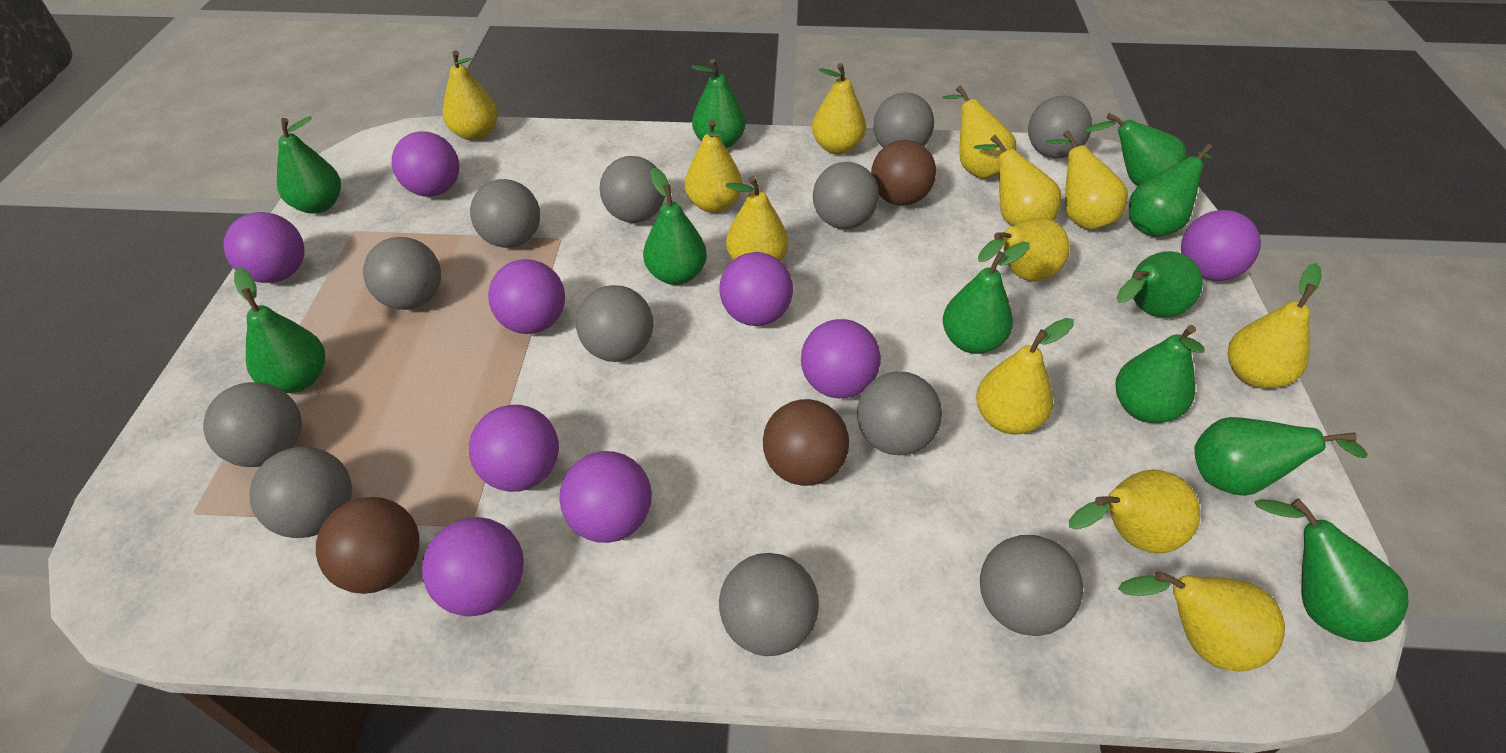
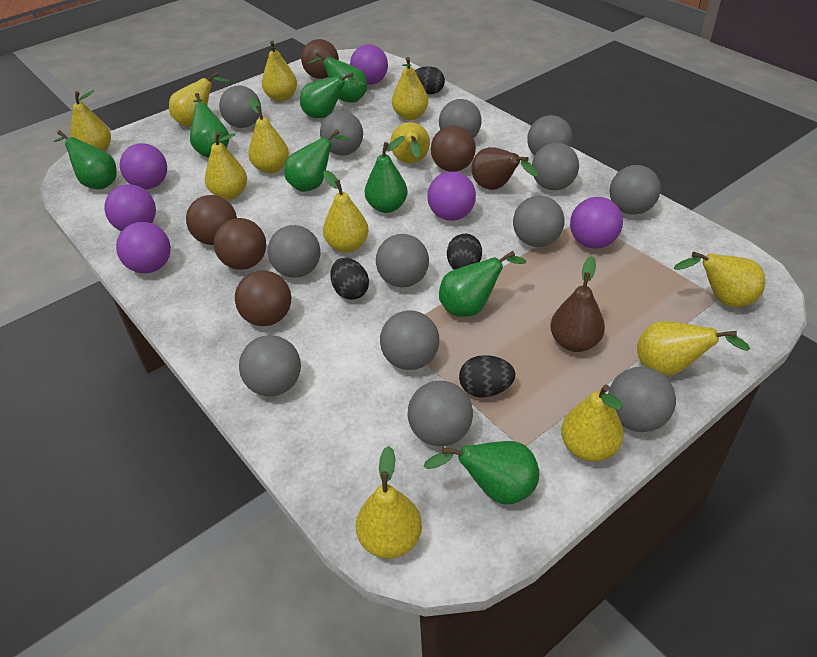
black egg: none = 0 -> [330,258,369,300] [415,66,445,94] [447,234,482,270] [459,355,516,397] = 4
brown ball: [316,497,420,594] [763,399,849,486] [871,140,936,206] = 3 -> [186,195,237,245] [214,218,266,270] [235,270,291,326] [301,39,339,79] [431,126,476,172] = 5
brown pear: none = 0 -> [471,147,538,190] [550,256,605,352] = 2
green pear: [234,268,325,393] [277,116,341,214] [643,168,707,285] [691,59,746,149] [943,242,1030,354] [1084,113,1187,186] [1115,325,1204,423] [1117,251,1203,317] [1129,144,1213,237] [1194,417,1368,496] [1255,498,1409,642] = 11 -> [53,130,117,189] [190,93,229,157] [284,130,349,192] [300,73,365,118] [308,52,367,103] [365,136,408,213] [424,441,539,504] [439,251,526,317] = 8
grey ball: [203,382,302,467] [249,447,352,538] [363,237,441,310] [470,179,540,248] [576,285,653,362] [600,156,665,223] [719,553,819,656] [813,162,879,229] [857,371,942,455] [873,93,934,148] [980,535,1083,636] [1028,96,1092,158] = 12 -> [219,85,261,128] [239,335,301,396] [268,225,321,278] [320,111,363,156] [376,234,429,287] [380,310,439,370] [408,381,473,446] [439,99,482,138] [513,196,565,247] [527,115,573,156] [532,143,579,190] [608,367,676,432] [610,165,661,215] = 13
purple ball: [223,212,304,283] [392,131,459,196] [422,517,524,616] [469,405,559,492] [488,259,565,334] [559,451,652,543] [719,252,793,326] [801,319,881,398] [1181,210,1261,281] = 9 -> [104,184,156,231] [116,222,171,273] [120,143,167,189] [350,44,388,85] [427,171,476,221] [570,197,623,249] = 6

